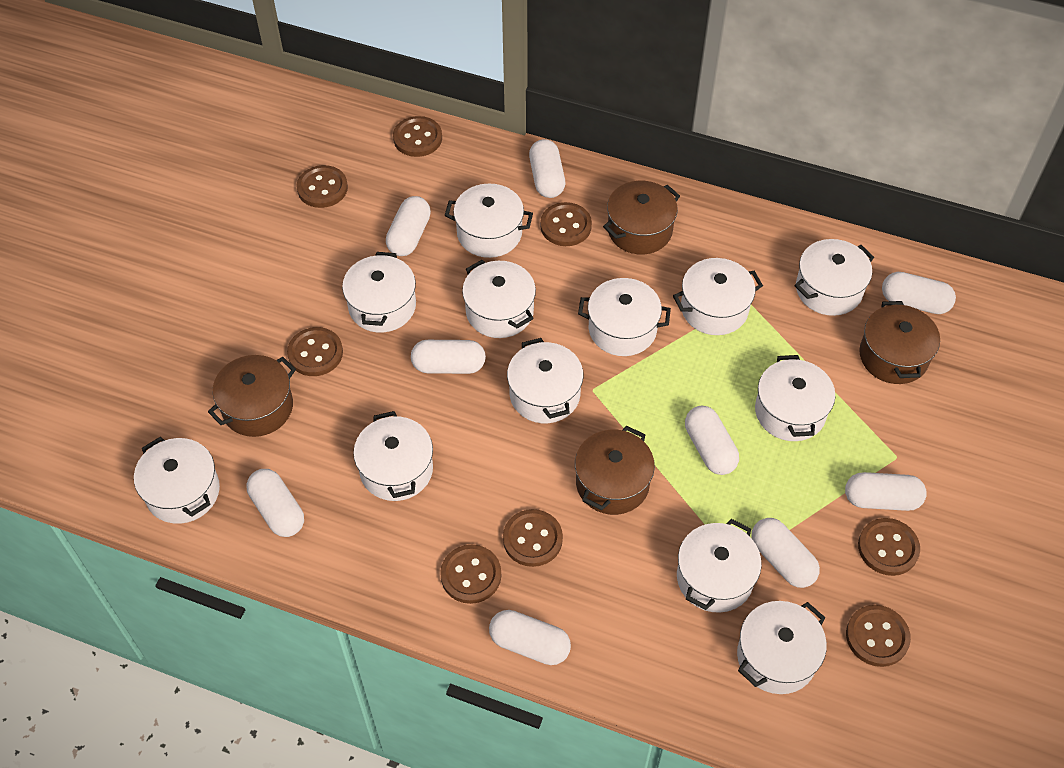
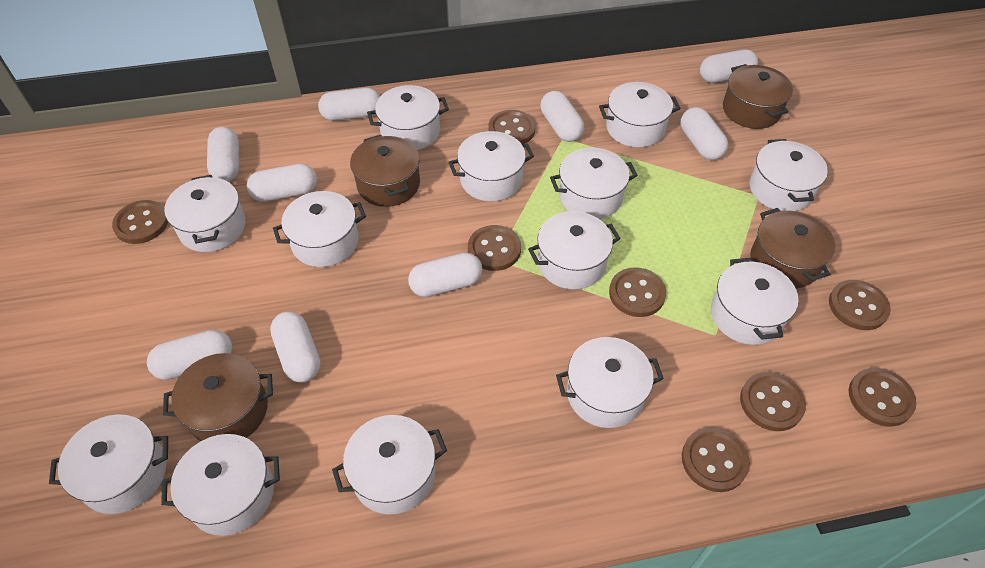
white pot: [134,437,220,524] [342,252,416,332] [353,411,433,501] [445,184,533,258] [462,260,536,338] [507,338,584,423] [578,278,671,356] [673,258,763,335] [677,519,762,613] [737,601,827,694] [755,355,835,441] [794,239,874,316] = 12 -> [49,414,168,514] [161,434,280,536] [164,175,246,252] [273,191,366,267] [332,415,447,515] [367,85,449,150] [448,131,534,202] [528,211,621,290] [550,148,638,219] [556,337,664,428] [599,82,681,147] [711,258,798,345] [750,139,828,211] = 13

